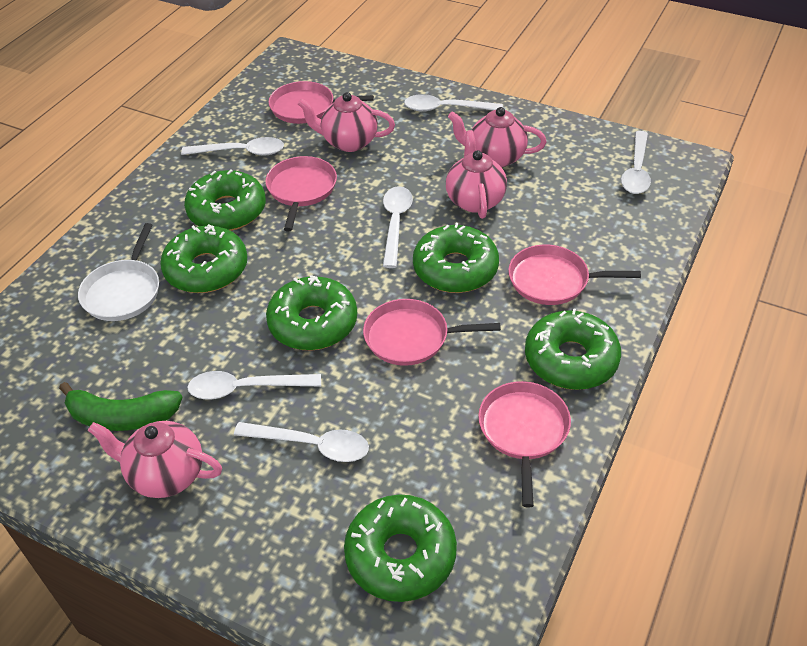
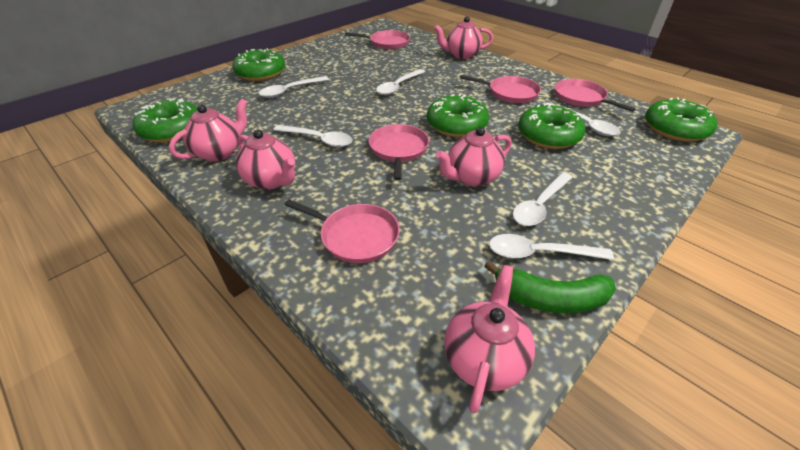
green donut: [160,224,247,293] [184,170,266,231] [266,275,357,350] [344,495,457,602] [413,223,499,293] [525,308,621,390] = 6 -> [133,98,197,143] [232,48,285,81] [427,94,489,137] [518,103,586,149] [645,97,718,142] = 5
pink teapot: [88,421,222,498] [298,92,395,152] [446,130,507,219] [448,107,547,167] = 4 -> [169,99,247,161] [236,129,295,190] [434,16,494,59] [436,127,512,187] [444,265,535,413] = 5
white pan: [78,223,159,321] = 1 -> none = 0

